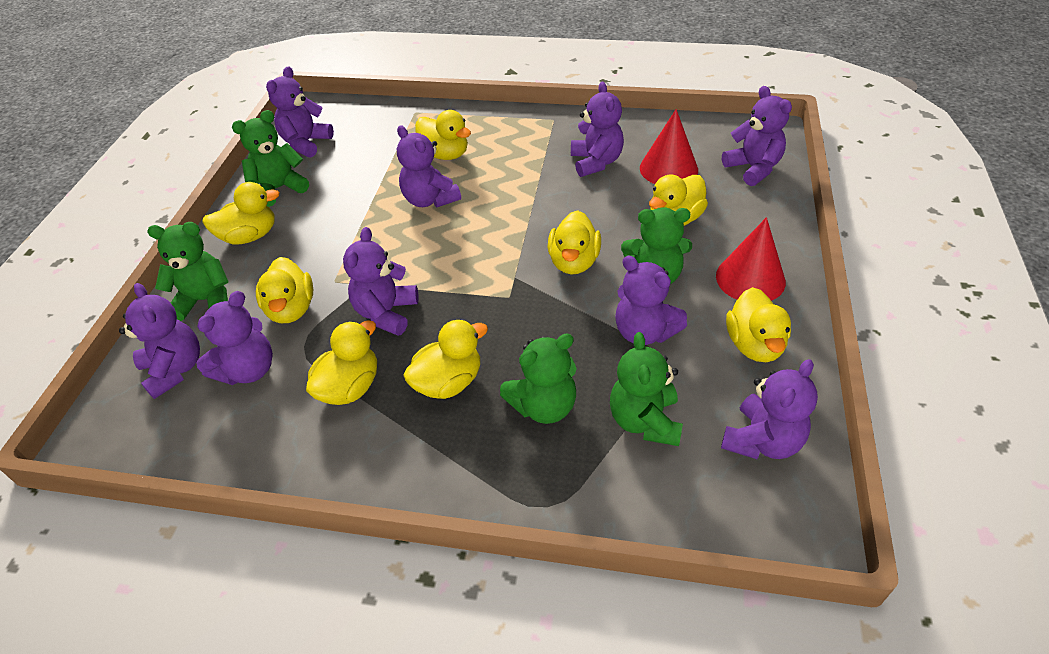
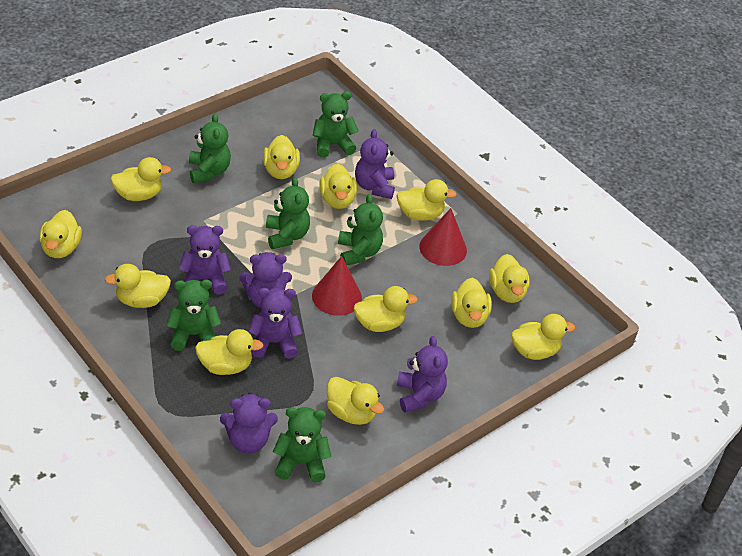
green teddy bear: [147,222,229,321] [232,110,309,207] [500,334,577,424] [610,332,683,446] [621,207,692,284] = 5 -> [166,280,221,351] [189,113,231,183] [266,177,310,249] [273,407,331,482] [312,91,359,158] [338,194,383,265] = 6
purple teddy bear: [119,283,200,399] [196,291,273,385] [266,66,334,158] [343,227,419,336] [397,125,461,208] [571,81,624,177] [615,256,687,345] [721,359,818,459] [722,86,792,186] = 9 -> [178,225,231,295] [220,393,278,454] [239,252,292,308] [248,288,302,359] [355,129,395,199] [397,336,448,412] = 6
yellow duck: [202,182,279,245] [256,257,313,323] [306,320,377,405] [403,319,488,399] [415,110,471,160] [548,210,601,275] [649,174,708,226] [726,287,791,362] = 8 -> [39,210,82,258] [104,264,171,308] [110,157,171,201] [195,329,263,375] [263,135,300,179] [319,163,357,209] [327,377,384,425] [354,286,418,332] [397,179,457,221] [451,278,492,328] [489,254,530,303] [511,314,575,360] = 12

